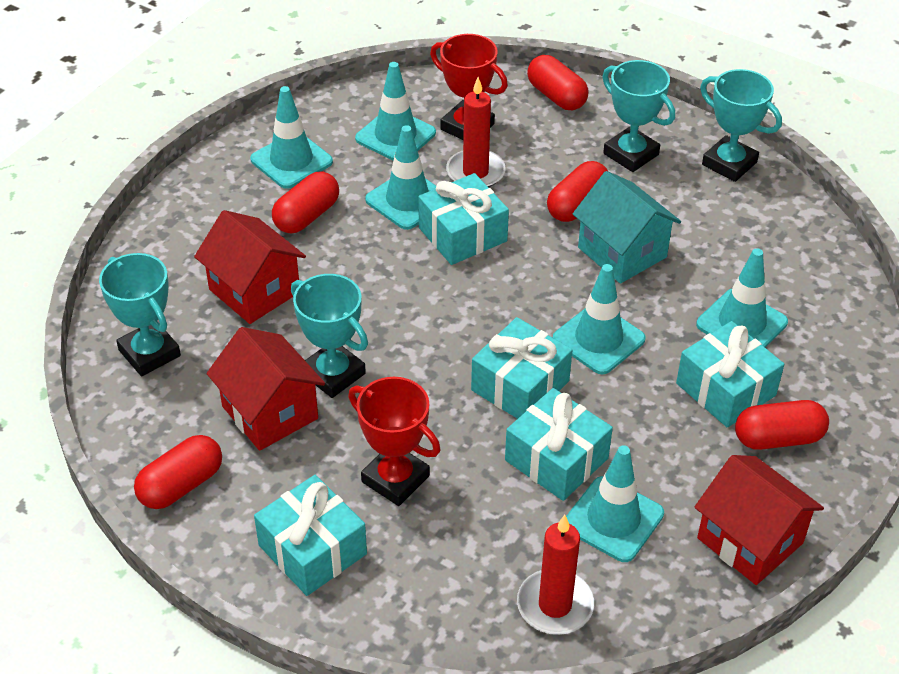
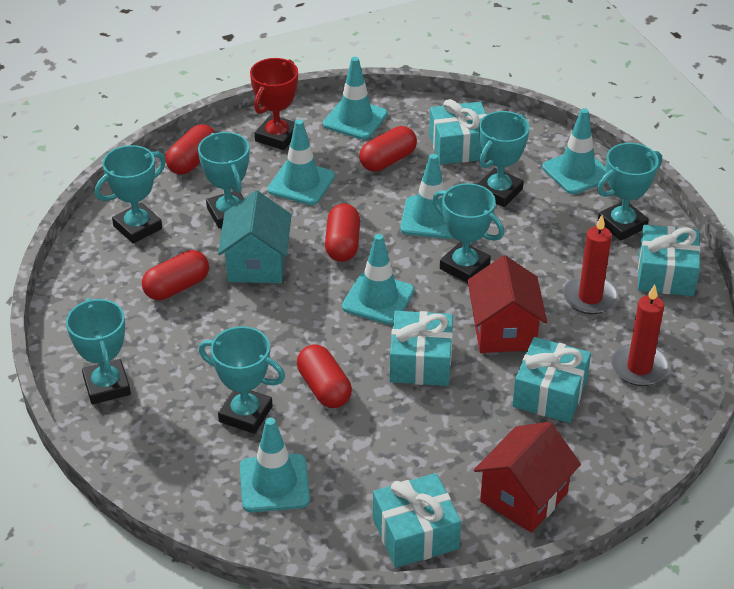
red house: [194,210,306,324] [206,327,325,451] [694,455,824,585] = 3 -> [467,255,547,353] [474,422,581,533] = 2
red trophy: [348,377,440,506] [430,34,508,140] = 2 -> [250,58,298,150] = 1
turquoise trophy: [99,253,181,376] [291,274,368,398] [602,60,675,172] [700,69,782,182] = 4 -> [66,298,131,404] [95,145,166,244] [198,132,249,229] [199,326,285,434] [433,183,504,283] [477,111,529,207] [597,143,662,241] = 7

